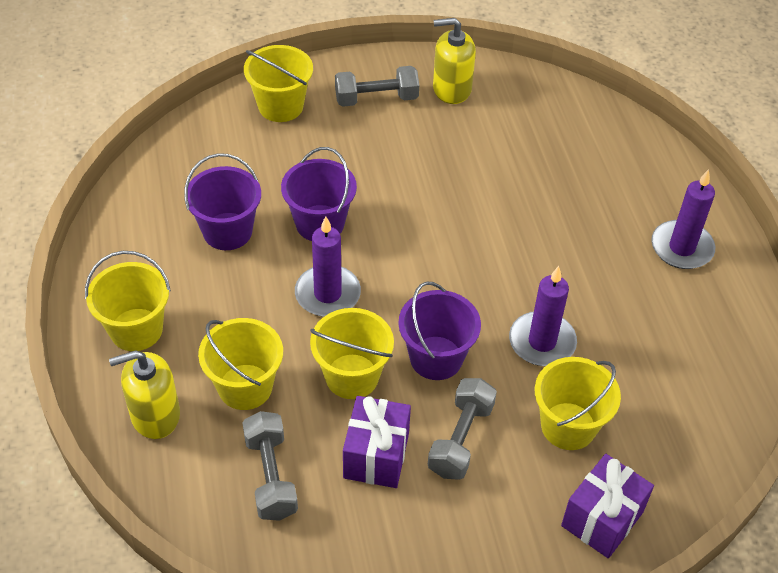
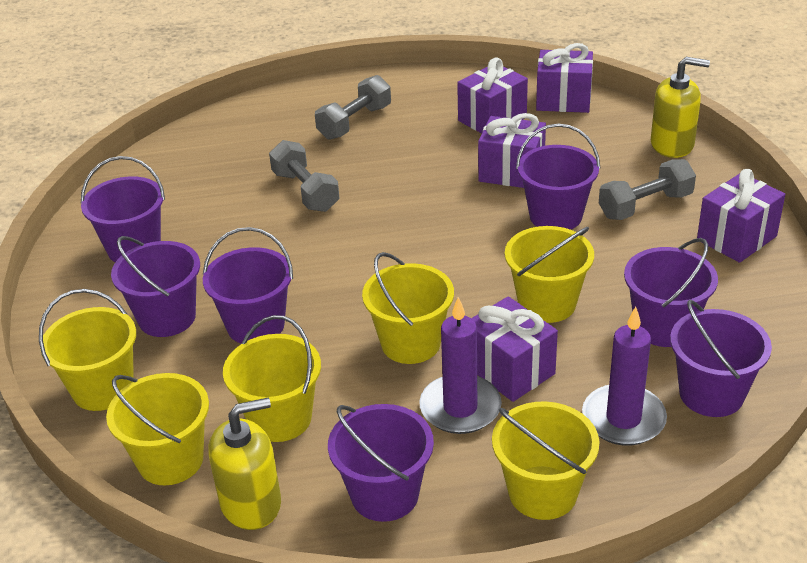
purple bucket: [184,153,261,250] [281,147,357,241] [398,282,481,380] = 3 -> [81,156,165,262] [111,236,200,337] [203,227,293,343] [328,404,434,522] [516,124,600,230] [624,238,718,347] [670,300,772,417] = 7
purple candle: [295,216,361,317] [509,266,577,366] [651,169,715,269] = 3 -> [419,297,502,434] [582,306,667,446] = 2
purple gift: [343,396,411,488] [561,454,654,558] = 2 -> [457,57,528,133] [471,296,558,402] [478,113,546,188] [536,43,593,113] [697,169,785,263] = 5
yellow bucket: [85,251,171,351] [198,318,283,410] [244,45,313,122] [310,308,394,399] [535,357,621,450] = 5 -> [39,289,136,411] [106,373,209,485] [223,315,321,442] [362,252,454,364] [492,401,599,520] [505,226,594,323] = 6

